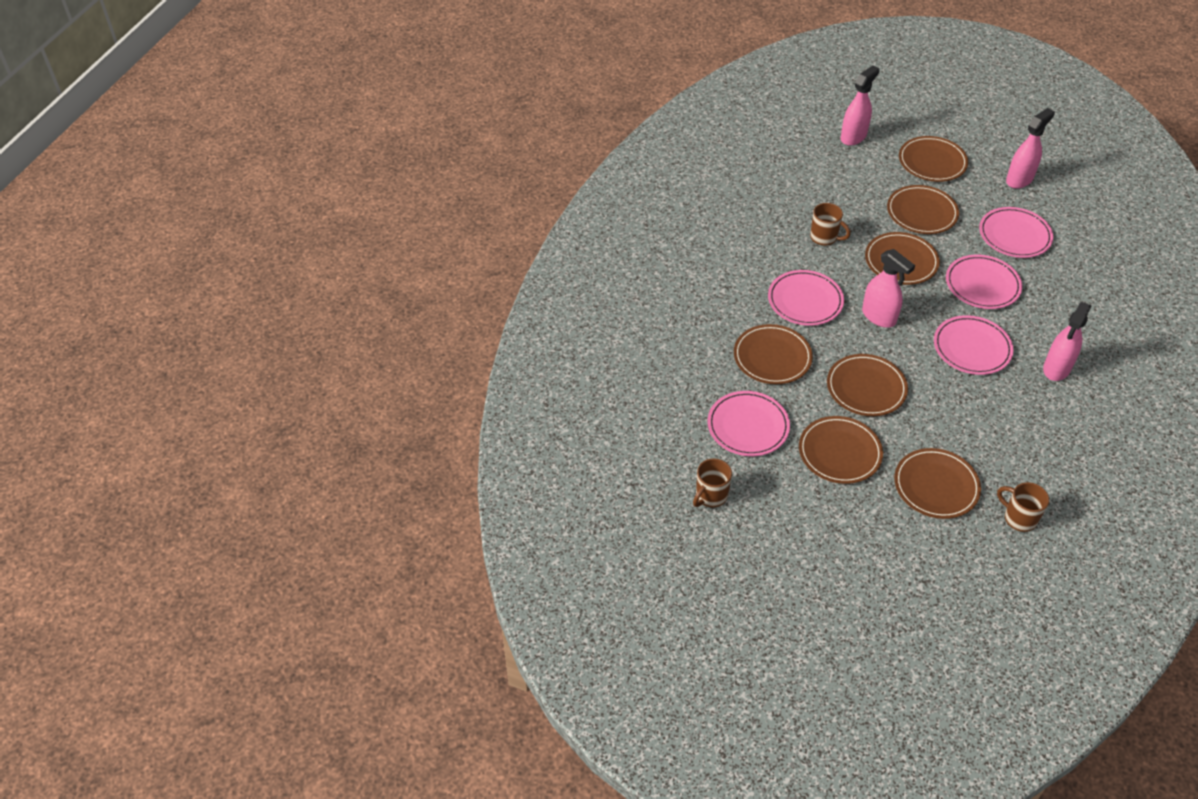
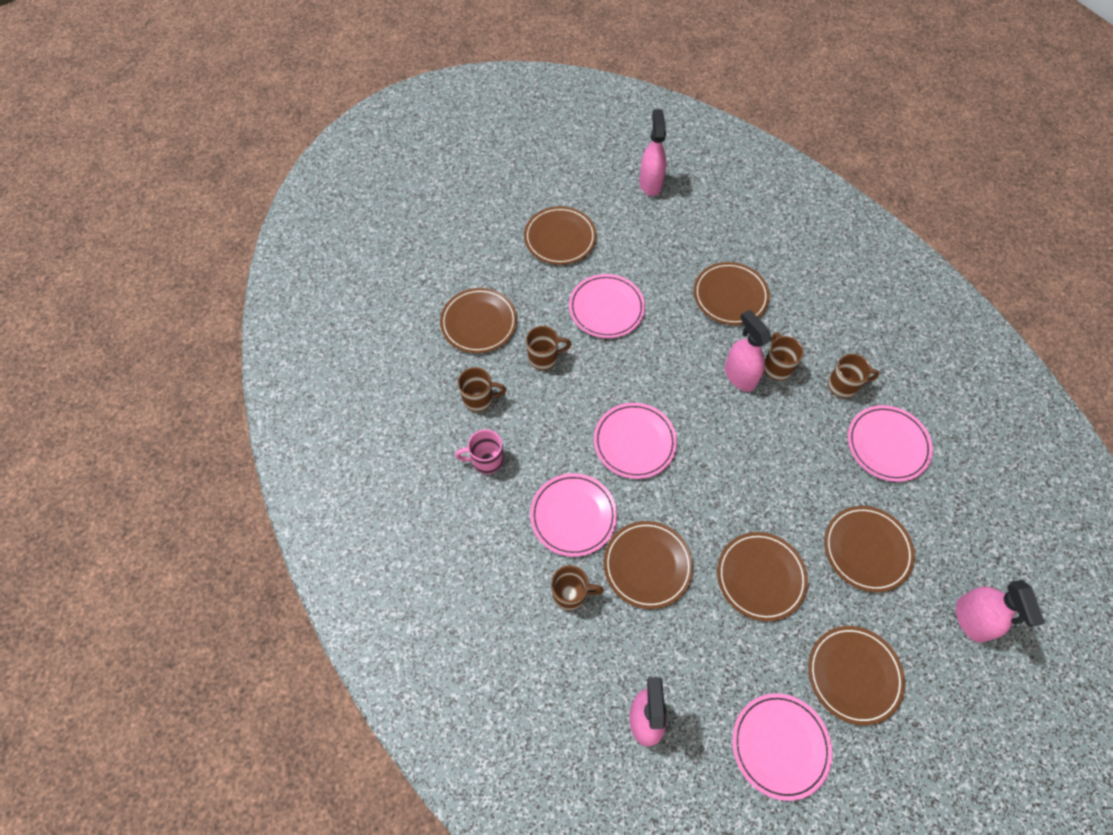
brown mug: [693,458,732,507] [810,203,851,246] [997,482,1049,532] = 3 -> [458,367,506,412] [526,326,571,370] [551,565,604,611] [764,333,804,381] [828,354,879,398] = 5
pink mug: none = 0 -> [455,429,504,474] = 1

